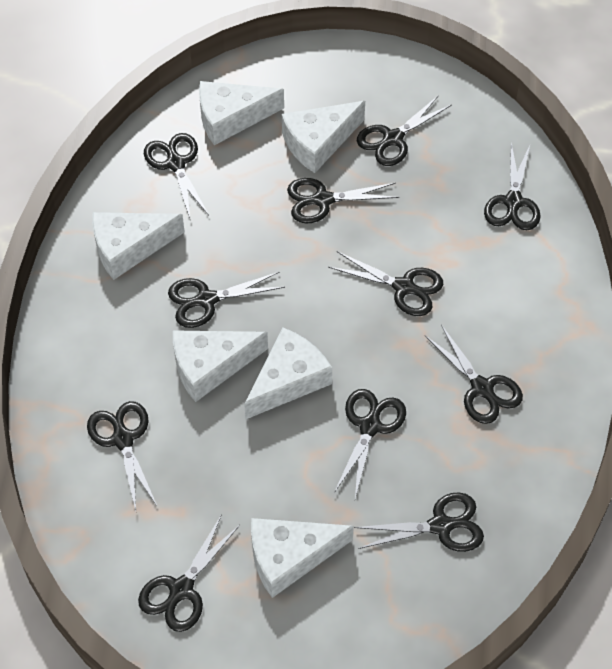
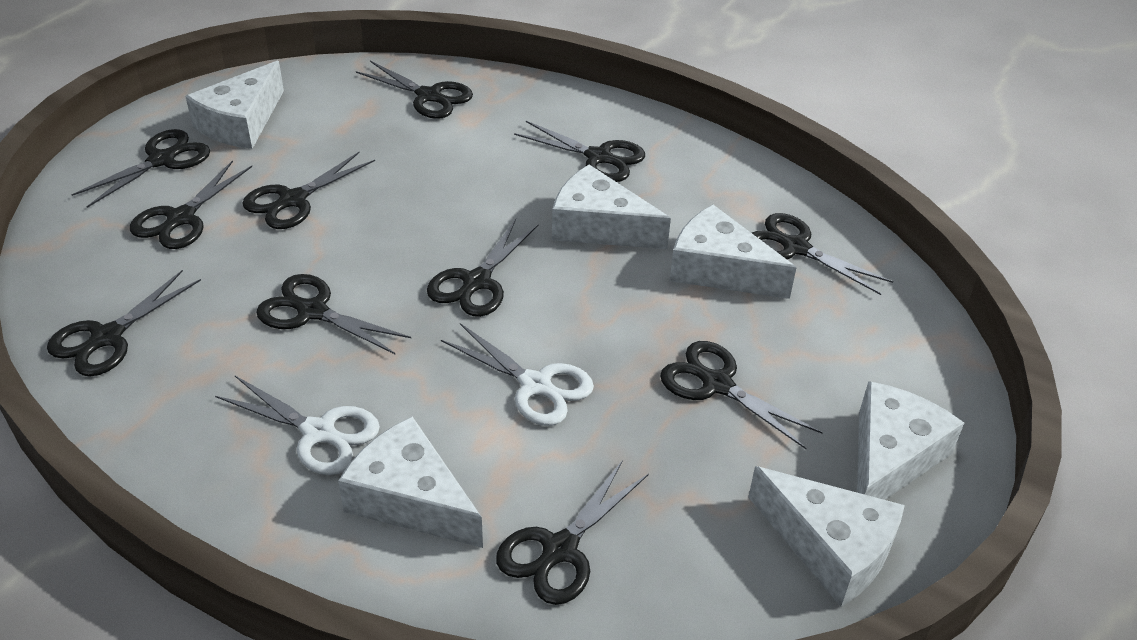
white scissors: none = 0 -> [215,376,380,475] [441,323,594,426] = 2

